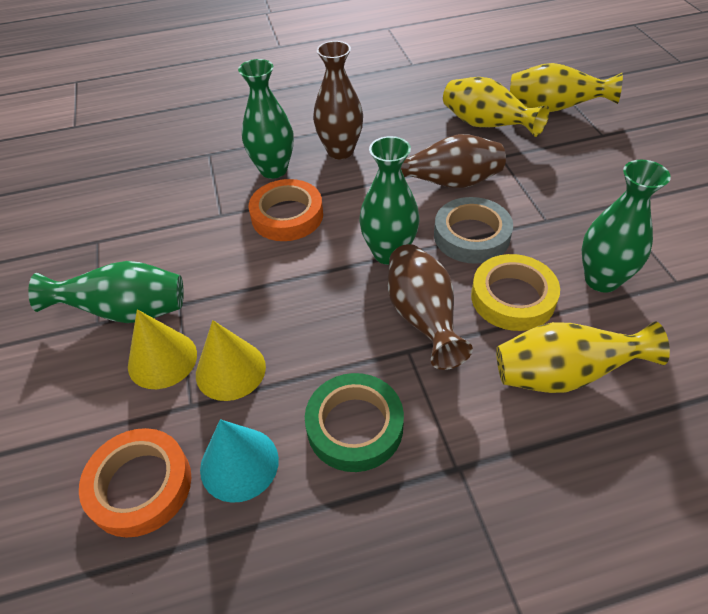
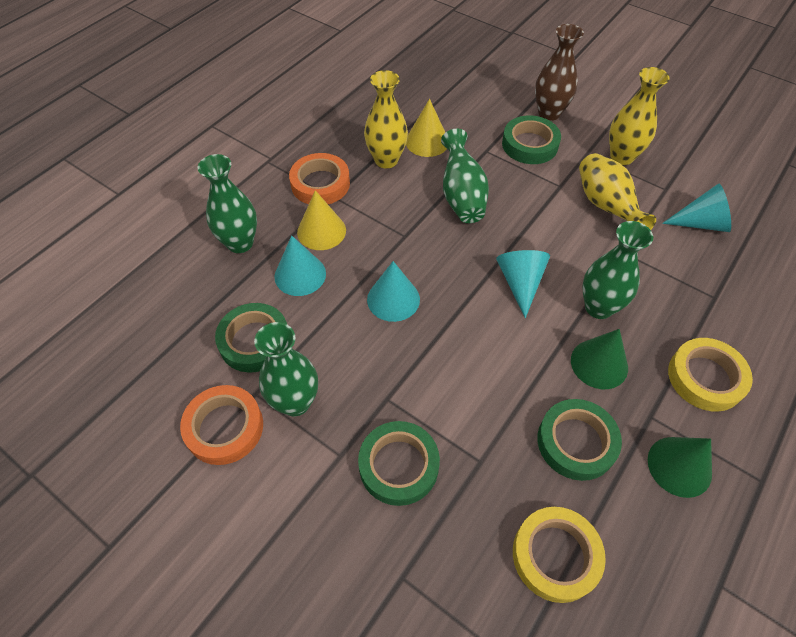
brown vase: [313,41,363,159] [388,244,473,370] [401,134,506,188] = 3 -> [535,24,584,121] = 1
green cone: none = 0 -> [571,329,628,389] [648,437,712,498] = 2
green tape: [305,373,404,472] = 1 -> [215,303,287,372] [358,421,440,506] [502,115,561,164] [537,399,622,481] = 4
grey tape: [434,197,513,264] = 1 -> none = 0
turquoise cone: [200,419,279,503] = 1 -> [274,236,326,296] [367,261,420,322] [496,250,550,318] [662,184,731,232] = 4
yellow tape: [471,254,560,331] = 1 -> [513,507,606,603] [668,338,753,412] = 2

